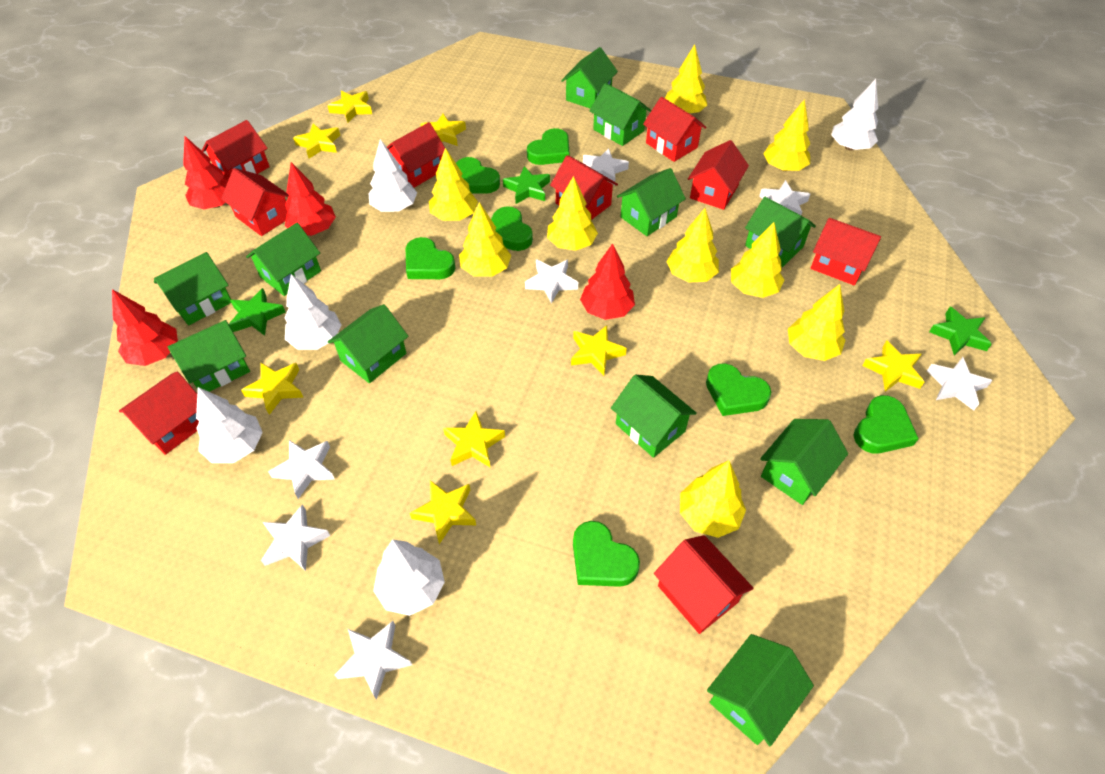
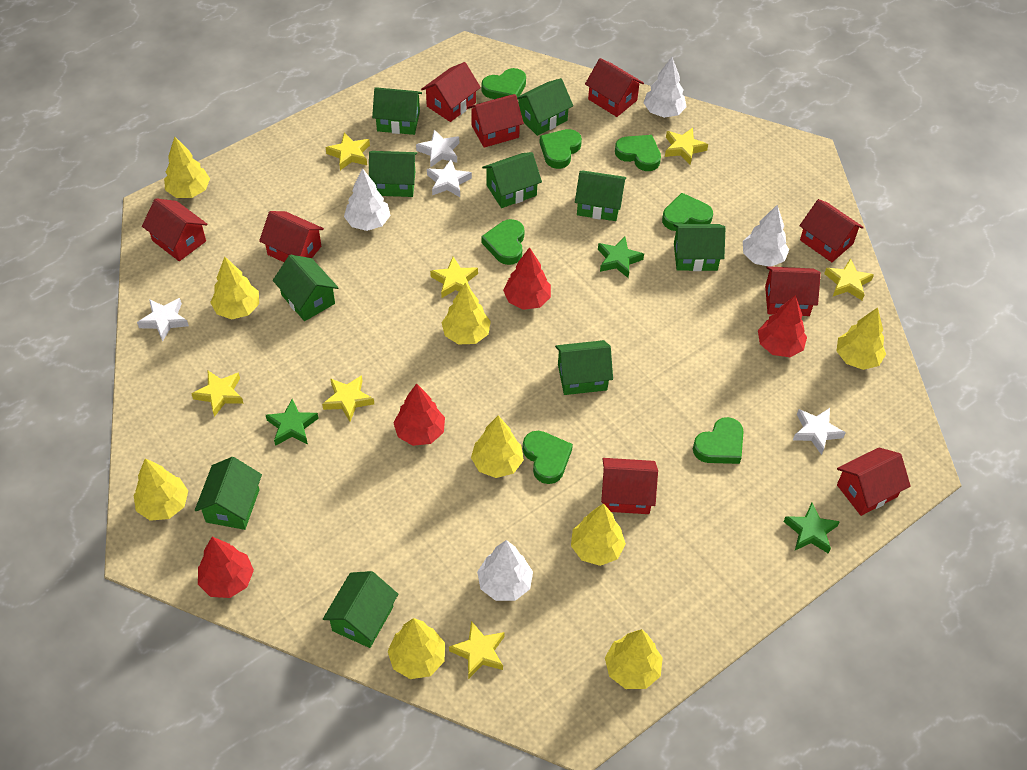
green house: [154,252,231,325] [168,320,250,392] [246,223,321,296] [328,304,408,383] [561,47,618,109] [589,83,651,146] [611,375,697,458] [617,168,686,236] [707,634,814,746] [745,197,816,267] [760,419,848,505] = 11 -> [195,457,262,530] [273,255,339,321] [323,571,398,648] [369,151,417,197] [372,87,422,135] [482,152,542,208] [517,78,573,136] [555,340,613,395] [575,170,626,221] [674,224,725,271] = 10
white star: [261,504,330,571] [268,440,335,499] [335,621,412,700] [525,259,578,304] [583,148,629,185] [759,180,810,215] [927,357,993,411] = 7 -> [137,298,189,342] [416,130,459,168] [427,160,472,197] [793,408,846,455] = 4
white tree: [196,387,263,463] [284,274,341,350] [368,139,417,212] [373,540,445,616] [831,79,878,151] = 5 -> [344,168,391,231] [477,540,533,601] [643,57,687,118] [743,205,789,267] = 4
yellow star: [241,363,304,415] [293,124,340,159] [327,90,372,123] [410,480,476,544] [421,114,466,146] [443,411,505,467] [571,325,627,376] [862,340,924,392] = 8 -> [192,371,244,417] [322,375,374,422] [326,132,370,170] [430,257,478,298] [449,621,505,679] [665,128,708,165] [824,258,874,300] = 7

